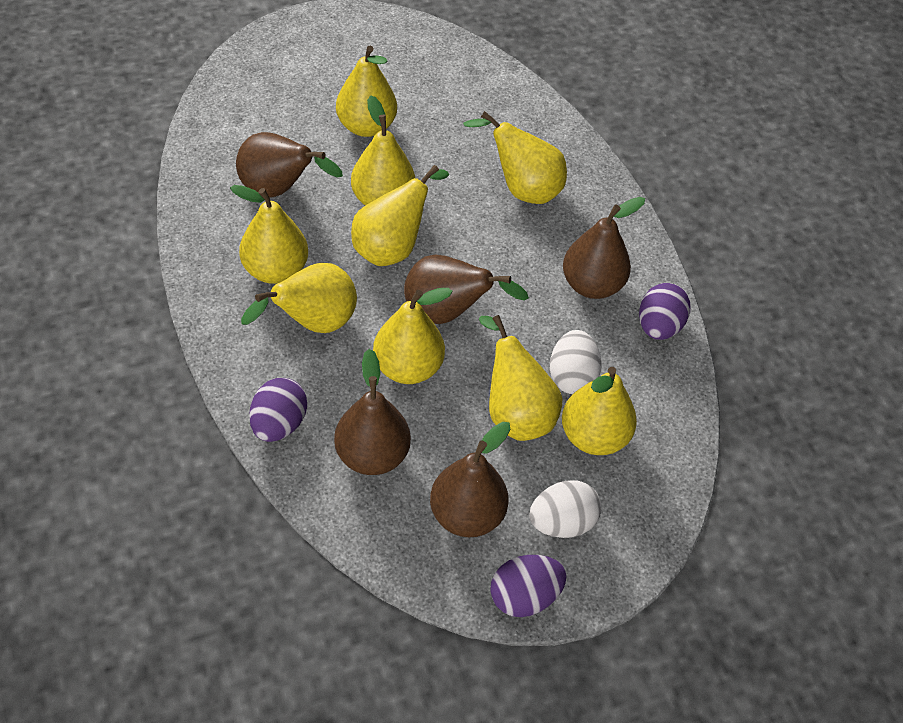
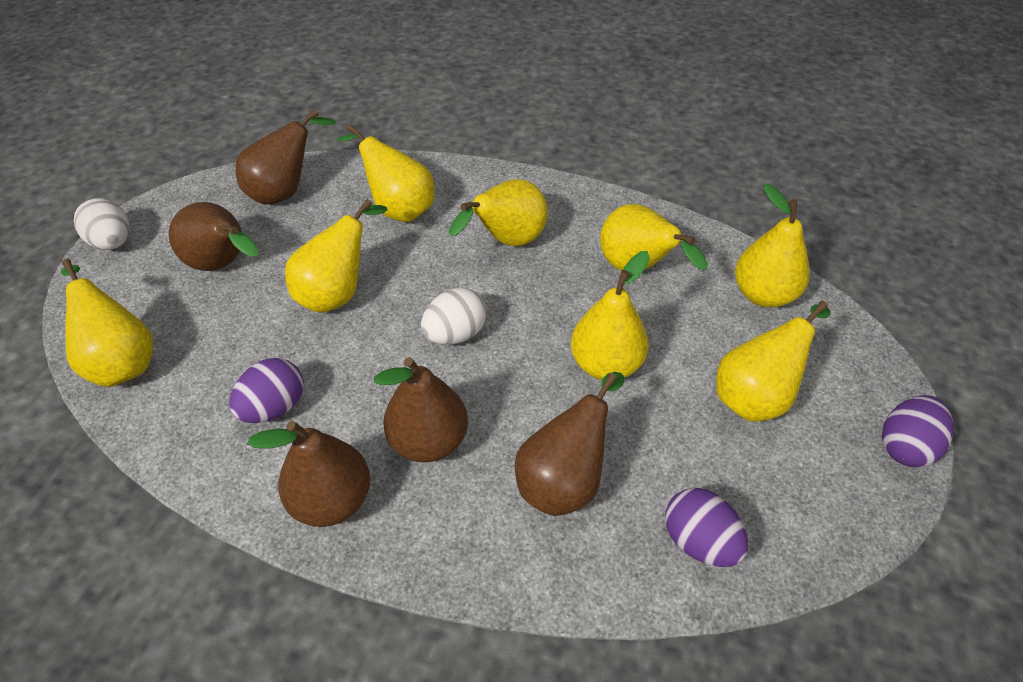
yellow pear: [230,185,308,284] [241,263,357,333] [336,46,397,137] [351,95,415,205] [351,165,449,266] [373,288,453,384] [463,111,567,204] [479,315,562,441] [562,367,637,455] = 9 -> [61,259,153,387] [285,199,388,313] [337,125,435,222] [449,179,548,246] [571,251,650,380] [600,204,708,271] [716,301,830,422] [735,184,809,308] = 8

